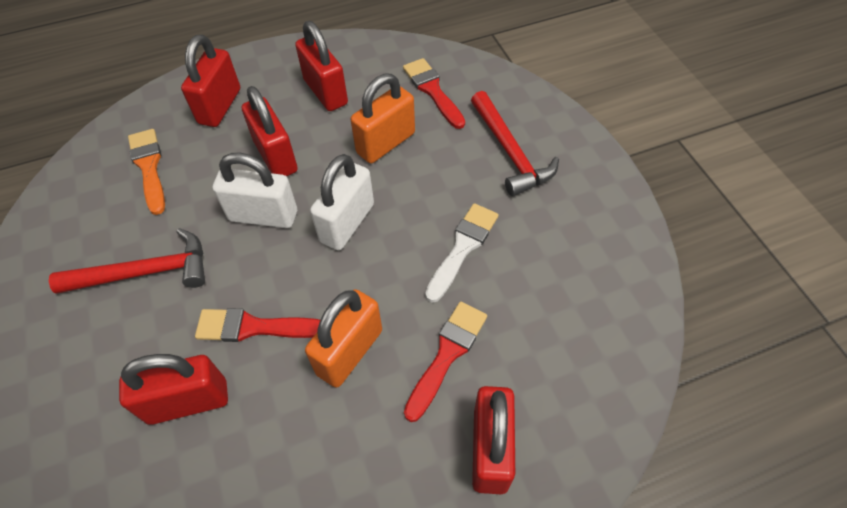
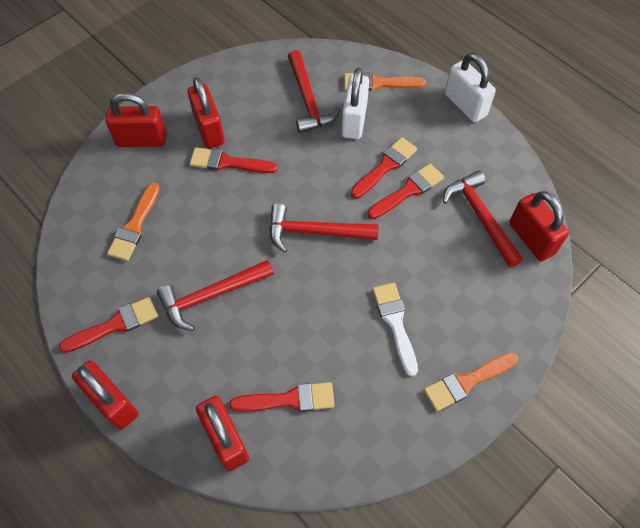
orange brush: [128,129,165,215] = 1 -> [107,182,160,261] [344,72,426,91] [424,352,518,411] = 3
orange padlock: [305,289,382,388] [351,73,415,163] = 2 -> none = 0
red brush: [195,308,320,342] [403,58,465,129] [404,302,487,422] = 3 -> [59,297,158,353] [190,147,277,173] [229,382,335,412] [351,137,417,199] [368,163,444,219] = 5
red hammer: [49,228,205,294] [471,91,559,196] = 2 -> [157,260,274,331] [270,203,379,253] [288,50,341,133] [443,170,523,268] = 4

